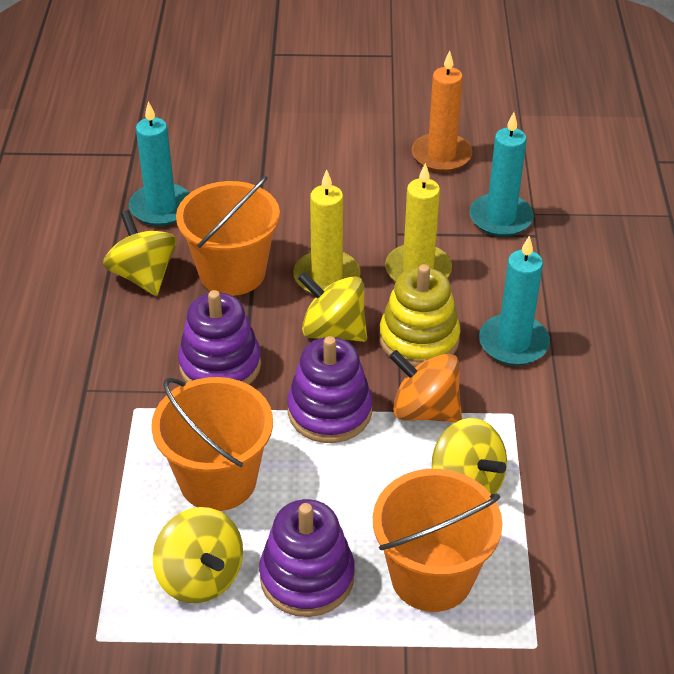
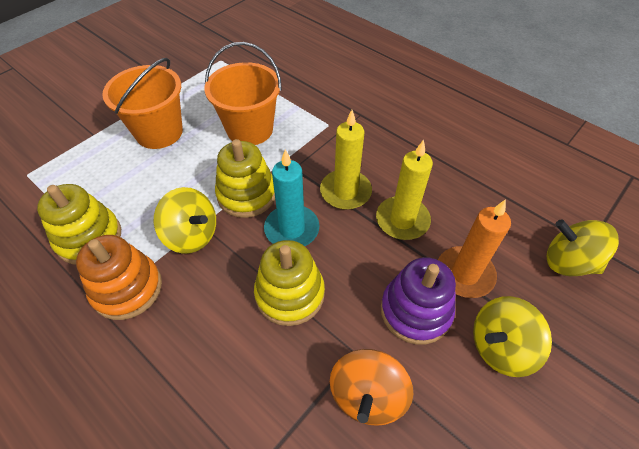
orange bucket: [151,377,273,511] [176,176,280,296] [373,469,503,612] = 3 -> [102,58,183,149] [204,42,282,145] = 2
orange stacking toy: none = 0 -> [76,235,162,320] = 1
purple stacking toy: [178,290,261,385] [259,499,355,617] [287,336,373,443] = 3 -> [381,257,456,345] = 1
turquoise candle: [129,101,190,226] [469,112,534,236] [479,235,550,366] = 3 -> [264,150,319,246] = 1
yellow spinning top: [103,210,177,296] [153,507,243,603] [298,272,367,342] [432,418,507,494] = 4 -> [154,187,216,254] [473,296,552,377] [547,219,619,276] = 3
yellow stacking toy: [379,264,460,367] = 1 -> [37,184,121,265] [215,139,275,218] [254,240,325,326] = 3

